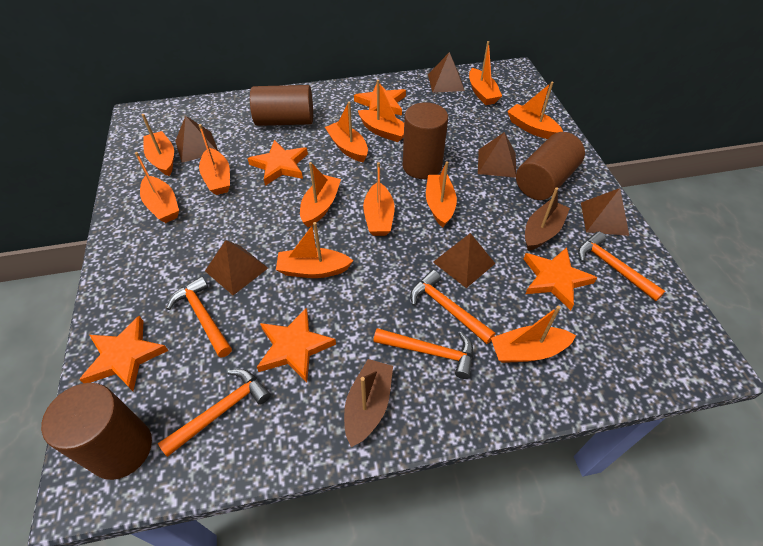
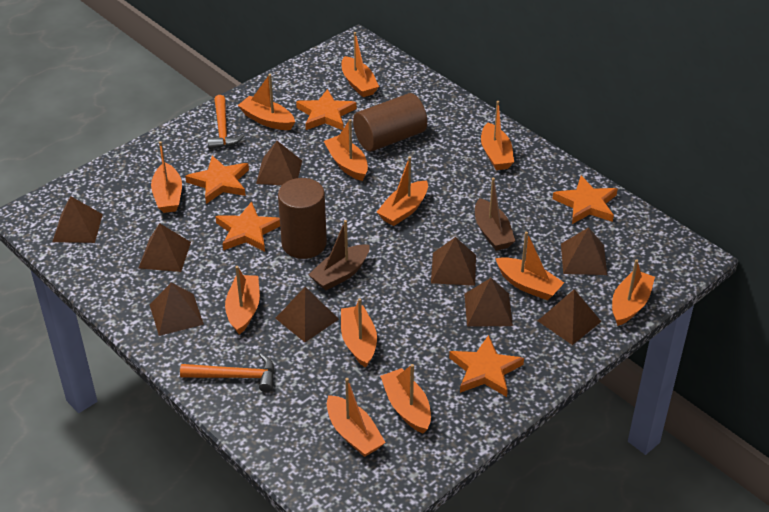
brown cylinder: [41,383,152,480] [250,85,313,126] [402,102,448,179] [516,132,585,200] = 4 -> [278,178,327,259] [353,93,427,152] = 2
brown pyramid: [175,116,219,163] [205,240,268,295] [428,52,465,93] [433,233,496,288] [478,132,516,178] [581,188,629,236] = 6 -> [53,196,103,243] [139,223,191,272] [149,283,204,336] [256,141,302,186] [275,287,339,342] [431,237,476,286] [464,278,513,327] [538,289,602,345] [561,227,607,275] = 9
orange hammer: [158,369,271,457] [167,276,232,358] [373,328,473,379] [410,270,496,344] [578,231,665,301] = 5 -> [180,353,274,392] [207,95,244,149] = 2

